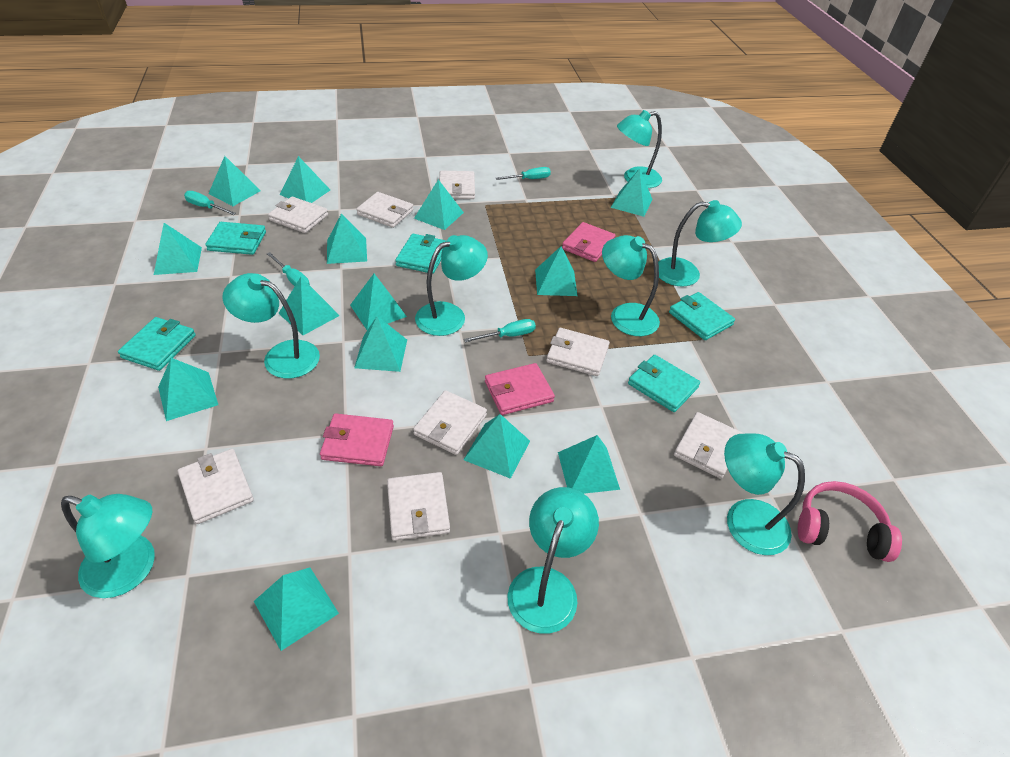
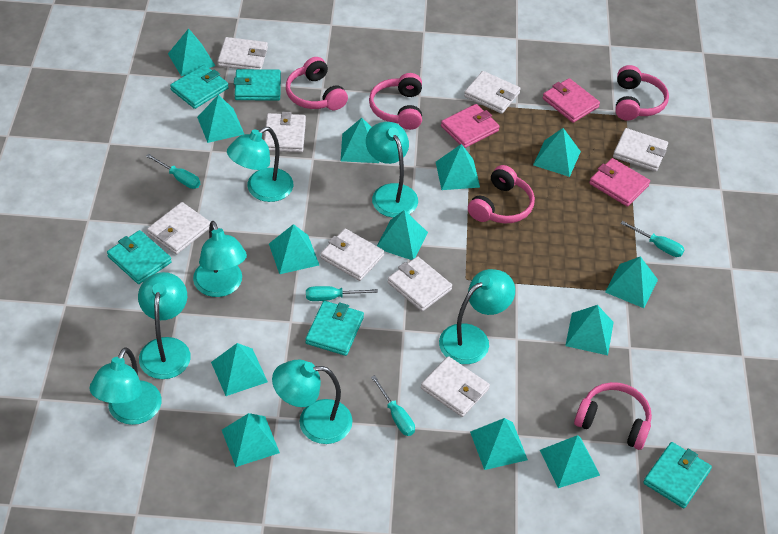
pink headphones: [798,481,902,562] = 1 -> [286,57,348,110] [369,73,422,130] [468,165,535,224] [574,382,652,450] [615,65,669,121] = 5
turquoise lamp: [61,494,155,598] [222,273,320,378] [415,235,488,336] [508,487,599,634] [602,235,660,336] [617,110,662,188] [658,200,742,287] [724,433,805,555] = 8 -> [89,347,162,425] [138,272,191,379] [193,221,247,297] [227,127,294,202] [272,360,352,444] [366,122,418,218] [439,269,515,364] = 7
turquoise pyramid: [154,223,202,275] [158,358,218,421] [208,156,261,206] [254,567,339,651] [278,277,340,335] [280,156,330,203] [327,213,367,264] [350,274,407,330] [354,316,407,372] [414,179,464,230] [464,414,530,479] [535,246,578,296] [558,435,620,494] [611,168,653,217] = 14 -> [168,28,215,76] [197,95,244,143] [211,343,268,396] [222,413,280,467] [269,224,319,274] [341,118,379,163] [377,210,428,260] [436,144,480,190] [470,418,528,470] [533,128,581,177] [540,435,600,488] [565,305,614,355] [605,256,658,308] = 13

